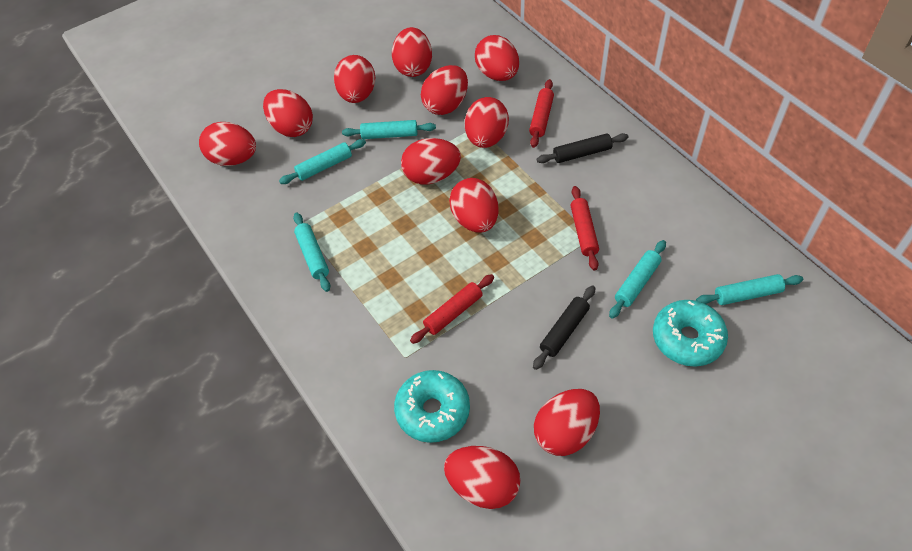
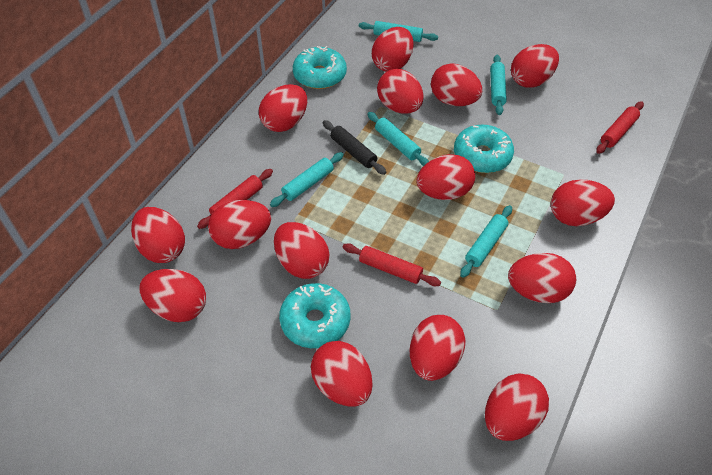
black rolling pin: [533,285,595,370] [537,133,629,163] = 2 -> [323,120,386,175] = 1
red egg: [199,122,256,166] [263,89,313,137] [334,55,375,103] [392,27,432,77] [401,138,461,184] [421,65,468,115] [444,446,521,509] [449,178,498,232] [465,97,509,148] [475,35,519,81] [534,389,600,456] = 11 -> [131,207,185,263] [140,269,206,322] [208,200,271,249] [259,84,307,132] [274,222,329,279] [311,341,373,407] [372,27,413,72] [377,69,423,114] [410,315,465,381] [416,154,475,200] [431,63,482,106] [485,373,549,441] [508,253,576,303] [511,44,559,88] [551,179,615,226] = 15
turquoise donut: [394,370,470,443] [653,300,728,367] = 2 -> [279,283,350,348] [293,46,347,89] [454,125,514,173] = 3

